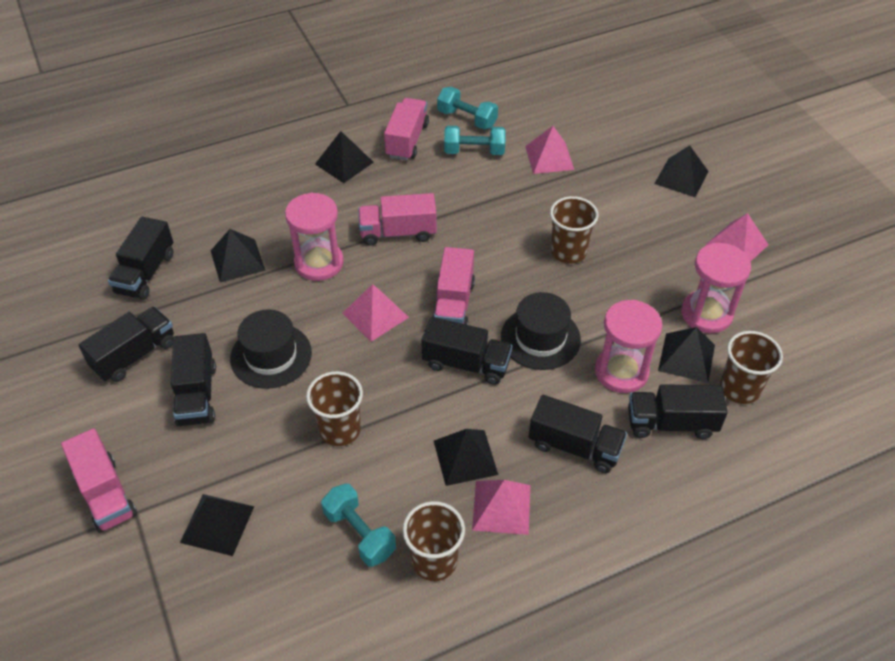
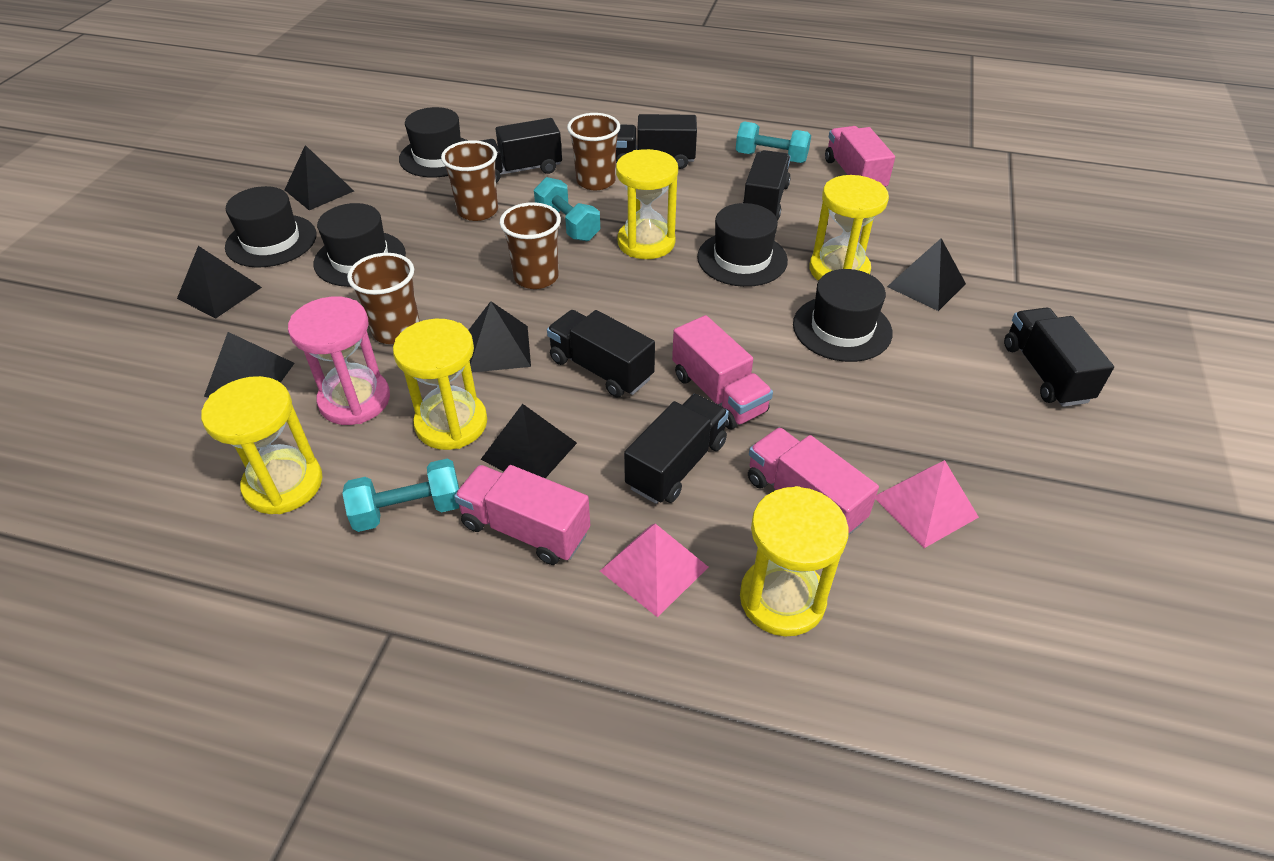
black hat: [230,309,312,389] [501,292,581,370] = 2 -> [225,186,316,268] [314,203,406,287] [399,107,468,177] [697,203,788,287] [793,269,893,362] = 5
pink hourglass: [285,193,344,281] [595,300,662,393] [681,243,751,333] = 3 -> [288,297,390,425] = 1
pink pyramid: [342,284,409,342] [472,480,530,535] [525,126,574,174] [706,213,768,262] = 4 -> [600,524,708,617] [875,460,979,548] = 2
yellow hourglass: none = 0 -> [201,376,322,514] [393,319,487,450] [616,149,678,259] [740,486,849,636] [809,175,889,281] = 5

